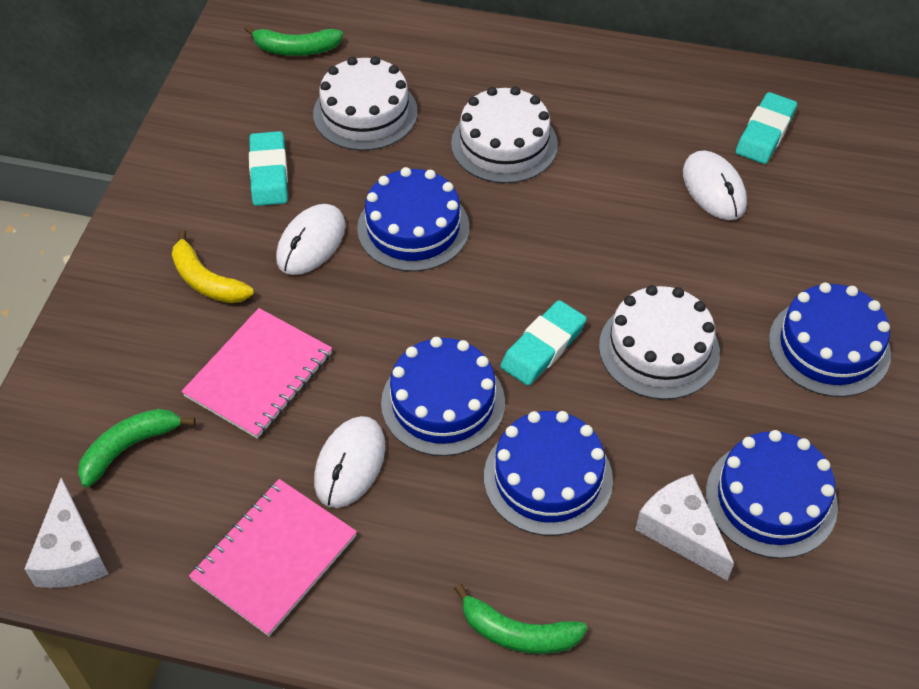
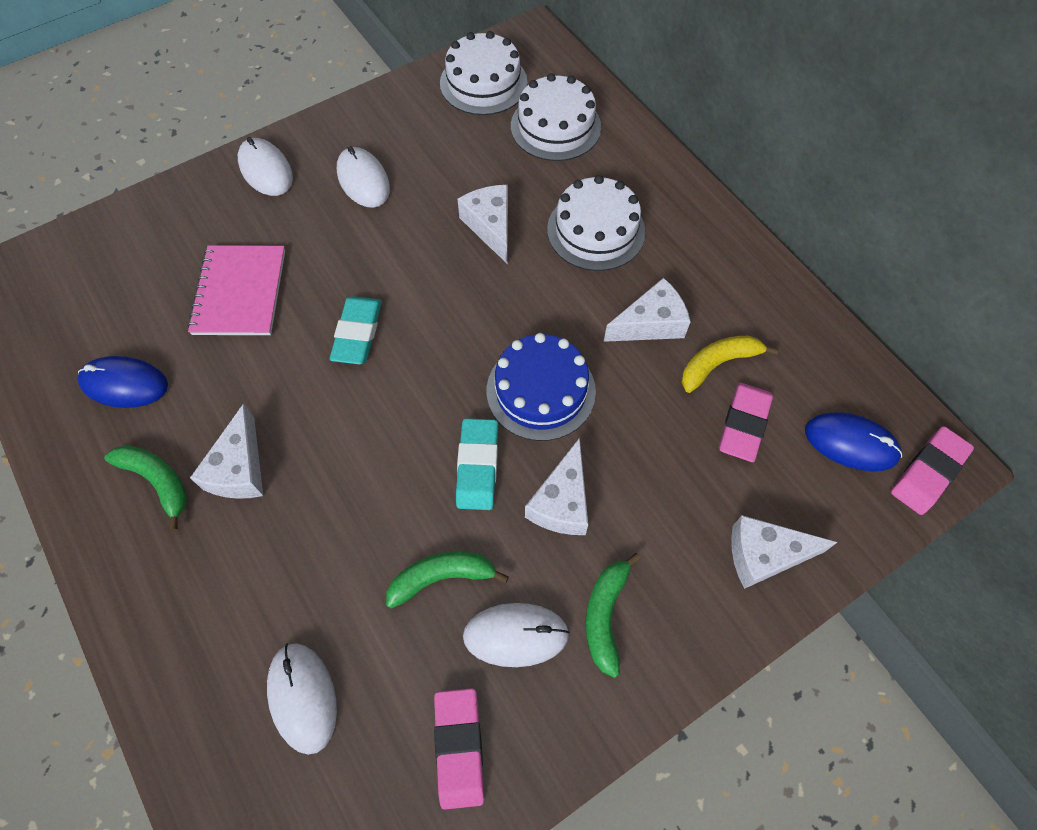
blue cake: [357,167,469,272] [381,337,505,456] [484,411,613,536] [706,430,838,559] [769,282,891,397] = 5 -> [487,333,596,441] = 1
blue mouse: none = 0 -> [77,356,168,408] [805,412,902,471] = 2
pink eraser: none = 0 -> [434,688,484,810] [719,383,773,462] [891,426,974,515] = 3
pink notebook: [181,308,332,439] [189,479,357,636] = 2 -> [187,245,285,335] = 1
turquoise eraser: [249,131,288,206] [500,300,587,386] [736,92,797,164] = 3 -> [329,296,382,364] [456,418,498,510] = 2
white cheese: [25,477,108,588] [635,474,734,581] = 2 -> [190,403,263,499] [457,185,508,264] [525,438,588,535] [604,278,691,342] [731,515,838,589] = 5
white mouse: [276,204,345,275] [314,416,385,508] [683,150,747,220] = 3 -> [238,137,293,196] [267,643,337,755] [337,146,390,208] [463,603,570,667] = 4

